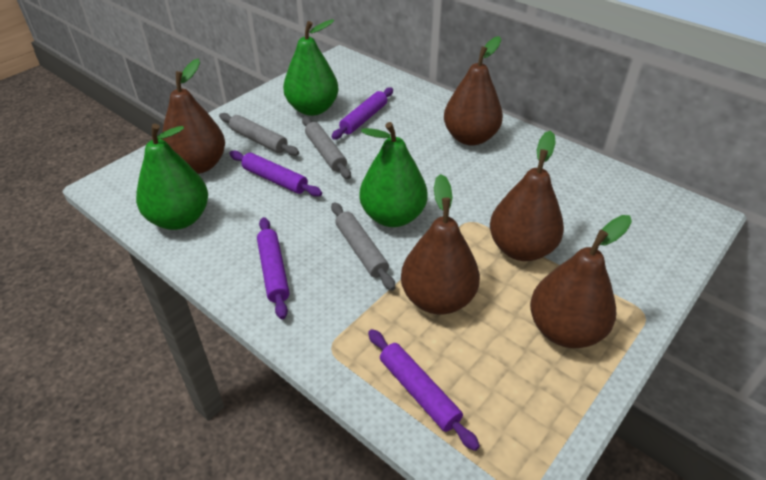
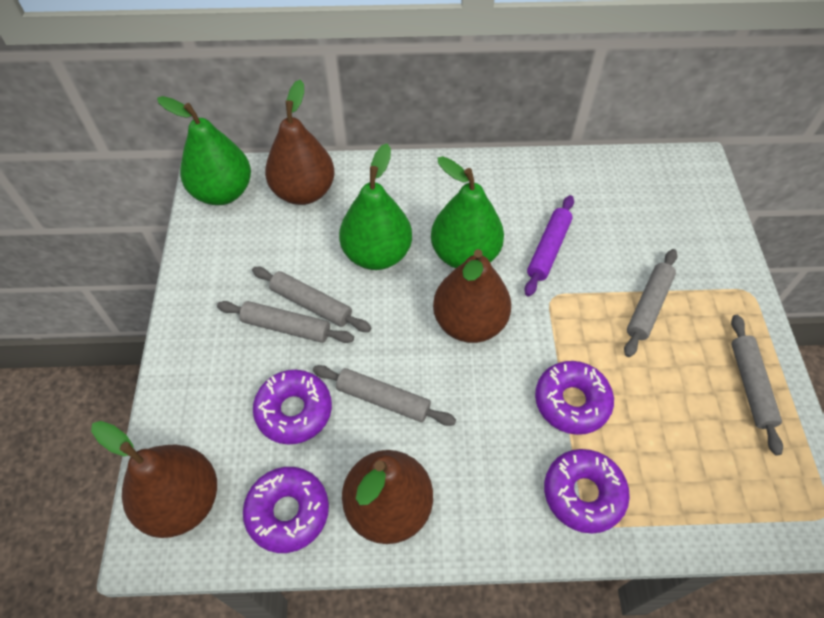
brown pear: [162,59,225,174] [401,174,480,314] [444,36,503,145] [490,131,564,261] [530,215,632,348] = 5 -> [91,421,217,538] [265,80,335,205] [342,450,433,544] [433,249,511,343] = 4
grey rolling pin: [219,113,299,156] [302,117,351,179] [331,202,395,291] = 3 -> [217,301,354,343] [252,267,371,332] [313,365,456,426] [624,249,677,357] [731,315,783,455] = 5
purple donut: none = 0 -> [243,467,329,553] [253,370,332,444] [535,361,614,435] [544,449,630,534] = 4
purple rolling pin: [229,151,322,197] [257,217,290,320] [332,87,393,140] [368,329,480,451] = 4 -> [524,195,574,297] = 1

